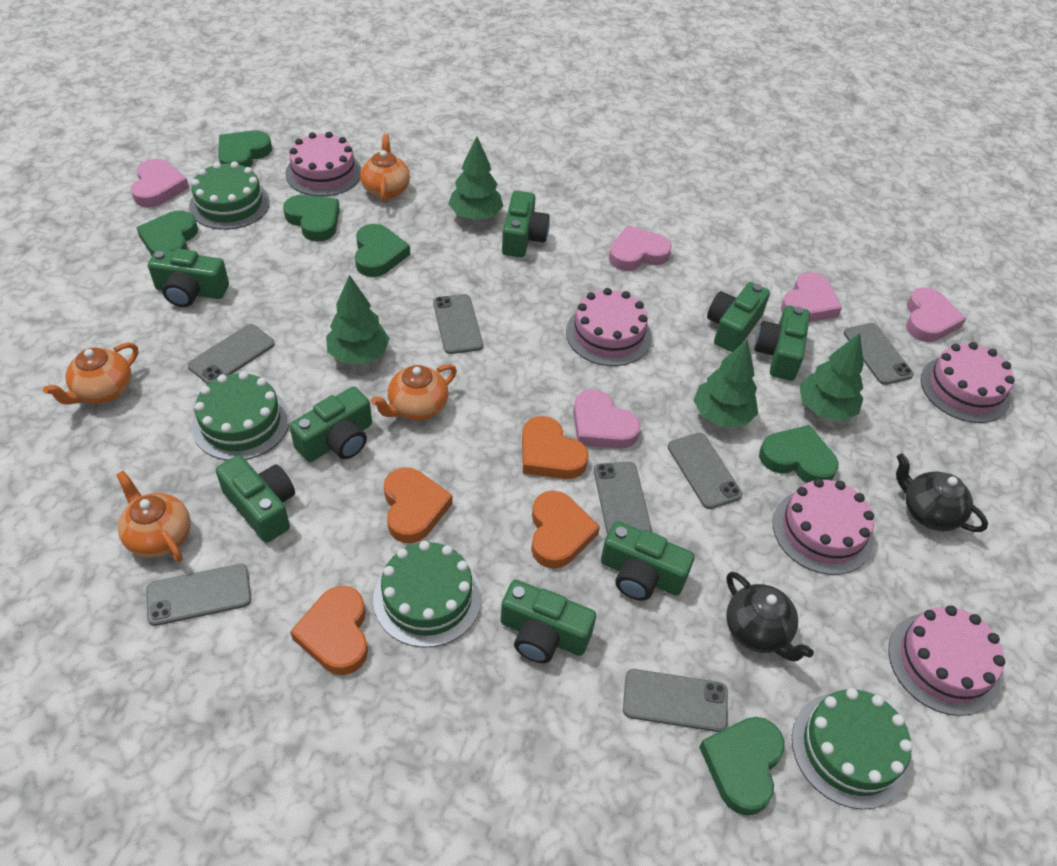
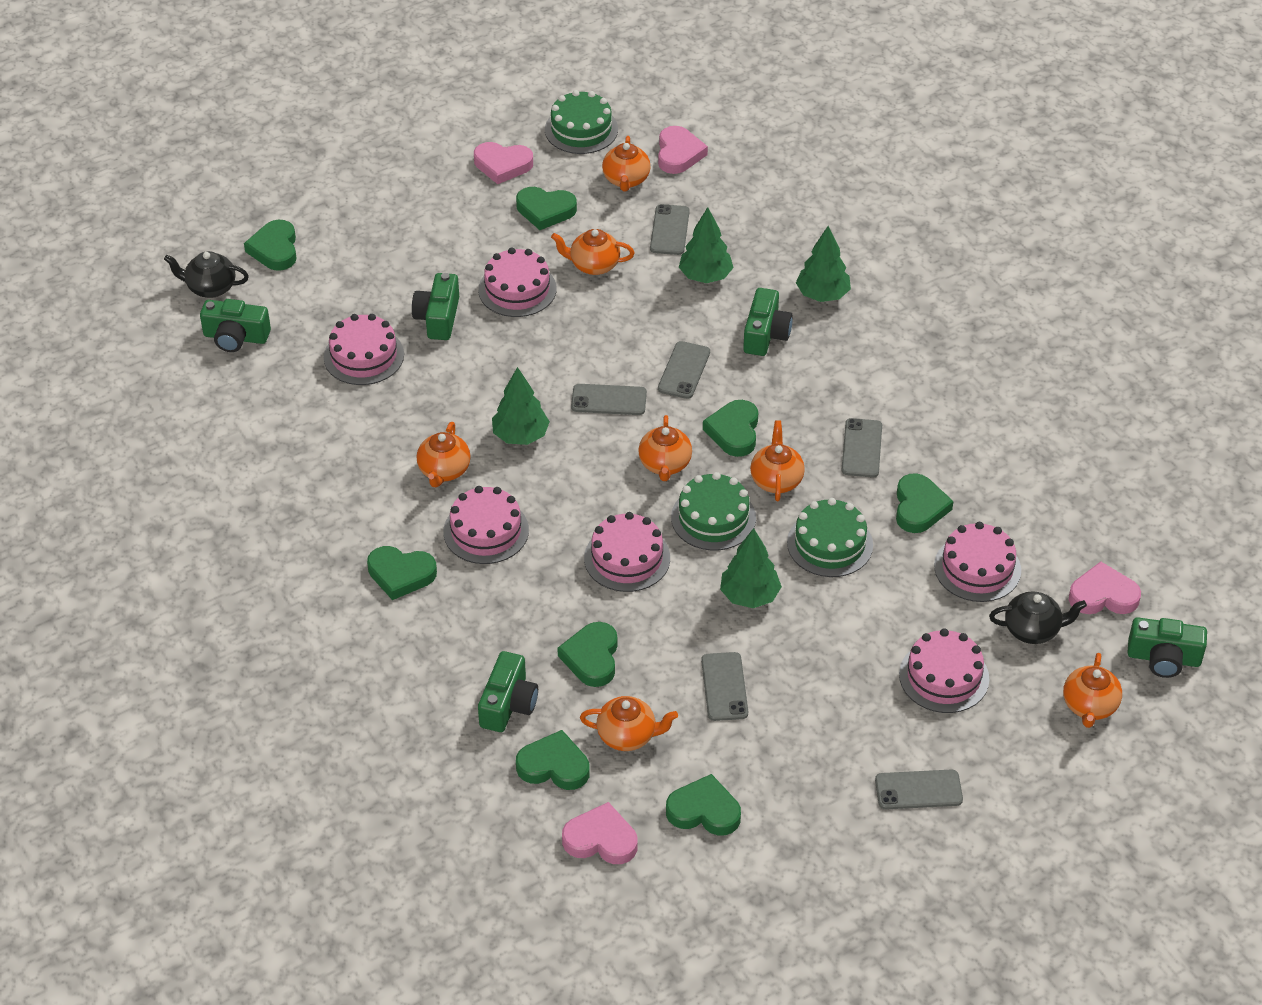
green cake: [189,162,270,230] [192,371,290,461] [373,541,482,648] [792,688,912,809] = 4 -> [545,90,618,154] [671,472,756,550] [787,498,873,577] = 3
green camera: [148,249,229,307] [216,455,295,543] [290,387,372,462] [500,580,596,663] [502,191,550,257] [601,521,695,601] [707,282,770,352] [754,305,810,381] = 8 -> [200,299,271,352] [412,273,459,340] [478,651,538,732] [743,288,793,356] [1128,617,1207,678] = 5
green heart: [136,211,198,255] [218,130,272,168] [283,195,340,242] [355,224,410,277] [699,717,785,816] [759,425,839,483] = 6 -> [244,220,297,271] [367,546,437,600] [516,187,577,230] [516,730,590,790] [557,622,618,687] [666,774,741,835] [703,400,758,457] [896,473,954,533] = 8
grey phone: [146,564,251,626] [188,324,275,384] [433,294,483,354] [594,461,652,535] [623,669,728,732] [668,433,742,509] [844,323,914,385] = 7 -> [571,384,647,415] [650,204,690,255] [658,341,710,399] [701,652,748,721] [841,418,882,477] [875,770,963,809] = 6
orange heart: [290,586,368,675] [384,467,453,543] [522,416,589,479] [531,491,600,569] = 4 -> none = 0
orange teapot: [43,342,138,405] [116,471,191,562] [360,134,410,203] [371,364,457,421] = 4 -> [417,422,471,487] [551,229,635,275] [580,696,678,751] [602,136,650,191] [638,415,692,481] [750,420,805,501] [1063,653,1122,728] = 7
pink cake: [285,132,361,197] [566,288,652,366] [773,478,874,575] [888,605,1005,716] [921,342,1015,423] = 5 -> [324,314,404,385] [443,486,529,564] [478,248,557,317] [584,512,670,592] [899,628,989,713] [934,522,1021,602] = 6
pink heart: [131,159,189,208] [573,389,641,449] [609,225,672,271] [781,272,842,322] [906,287,967,342] = 5 -> [474,142,533,184] [562,802,637,864] [658,126,708,174] [1069,562,1141,614] = 4

